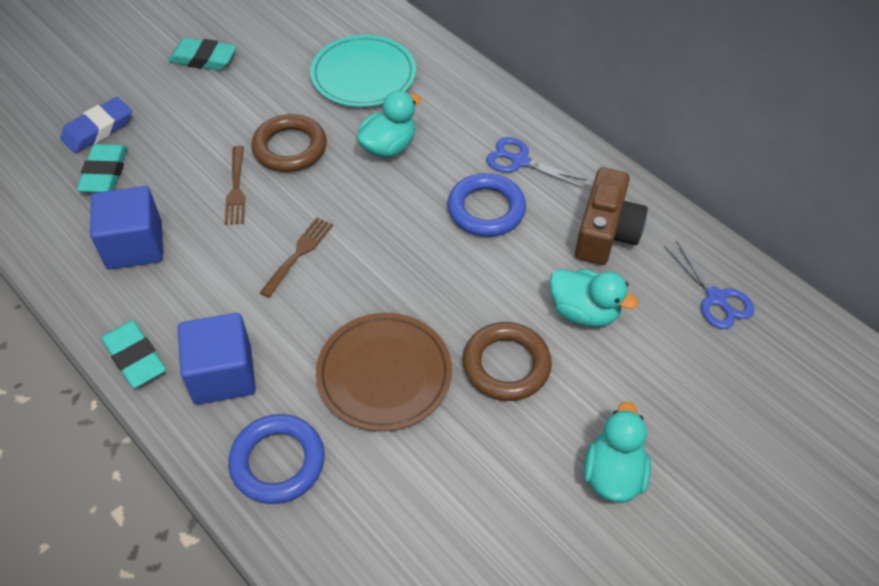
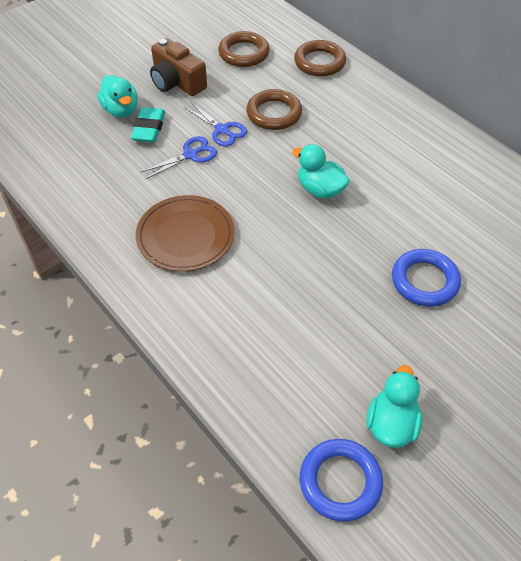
blue cube: [90,186,163,269] [178,313,256,405] = 2 -> none = 0
blue eraser: [60,97,132,153] = 1 -> none = 0
brown fork: [224,146,245,225] [260,217,333,298] = 2 -> none = 0
brown ring: [251,114,327,172] [463,322,552,401] = 2 -> [218,31,270,67] [246,89,302,130] [294,40,346,77] = 3
turquoise eraser: [77,144,128,193] [101,320,166,388] [168,38,237,70] = 3 -> [131,107,165,142] = 1
turquoise plate: [310,35,416,107] = 1 -> none = 0

